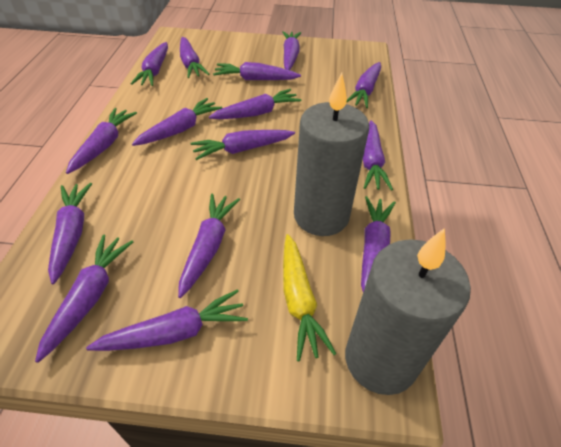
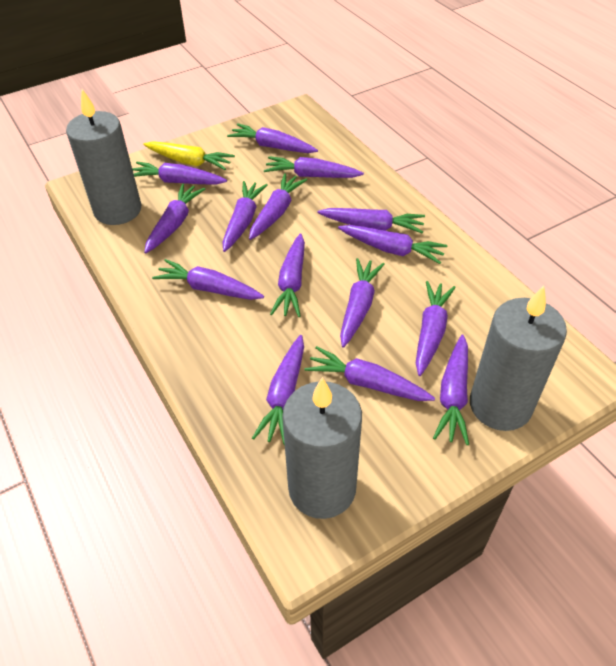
grey candle: [294,73,369,236] [345,228,471,395] = 2 -> [66,89,141,225] [282,377,362,519] [470,286,567,431] = 3

